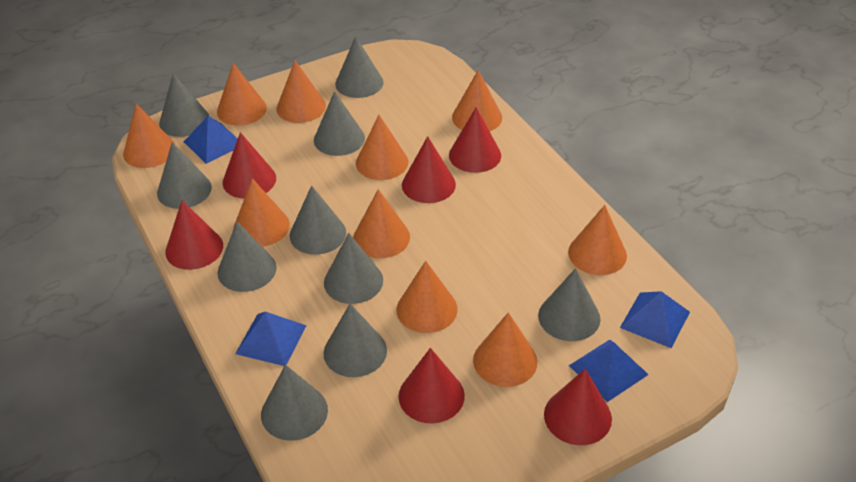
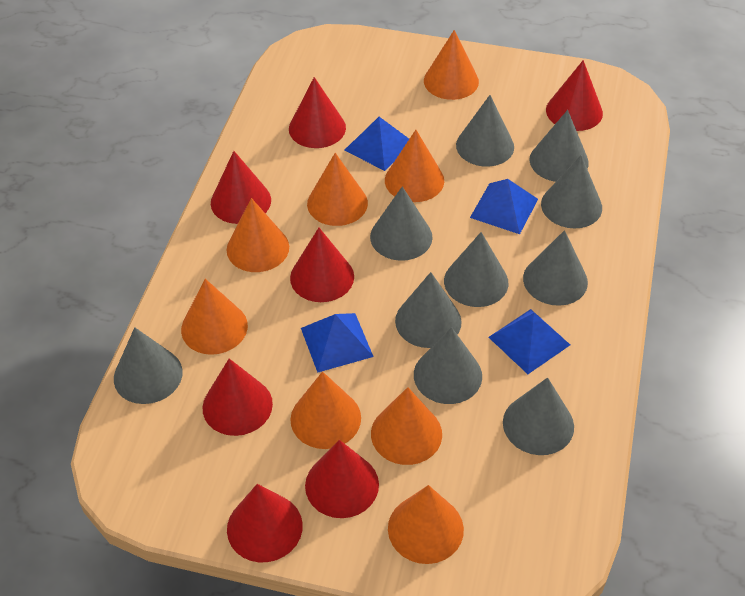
orange cone: [123,103,175,168] [217,63,267,126] [233,178,290,247] [276,60,326,123] [353,189,410,258] [356,115,408,180] [396,261,458,333] [452,70,502,131] [473,313,538,387] [568,205,627,275] = 10 -> [181,279,248,355] [226,198,289,272] [290,371,361,449] [307,153,368,226] [371,387,442,465] [385,130,444,202] [388,485,464,564] [424,30,479,100] = 8
red cone: [165,201,223,270] [223,132,276,198] [399,348,465,424] [402,136,456,203] [449,107,501,173] [544,369,612,445] = 6 -> [202,359,273,436] [211,151,271,224] [227,484,303,562] [289,77,346,148] [290,228,354,302] [305,440,379,518] [546,60,603,131] = 7

